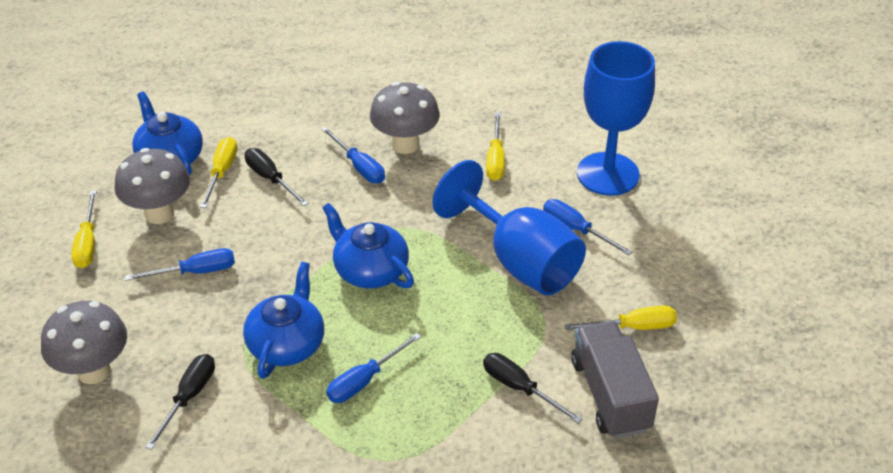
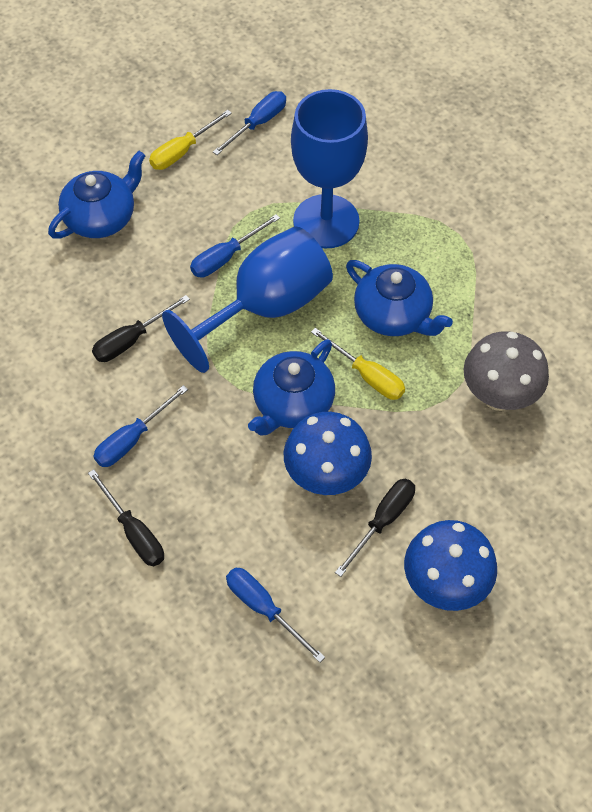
blue mushroom: none = 0 -> [284,412,372,495] [404,520,497,611] = 2
grey mushroom: [41,301,127,384] [114,148,190,224] [370,82,440,154] = 3 -> [464,331,549,411] = 1
grey truck: [571,321,659,438] = 1 -> none = 0
yellow screwdriver: [71,190,97,268] [200,137,237,208] [486,112,505,181] [564,306,677,330] = 4 -> [149,110,232,170] [311,328,405,400] = 2

